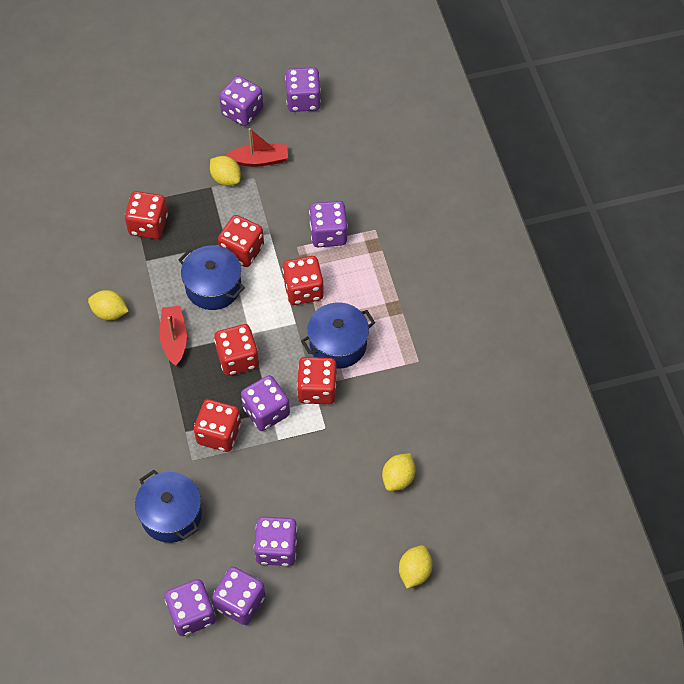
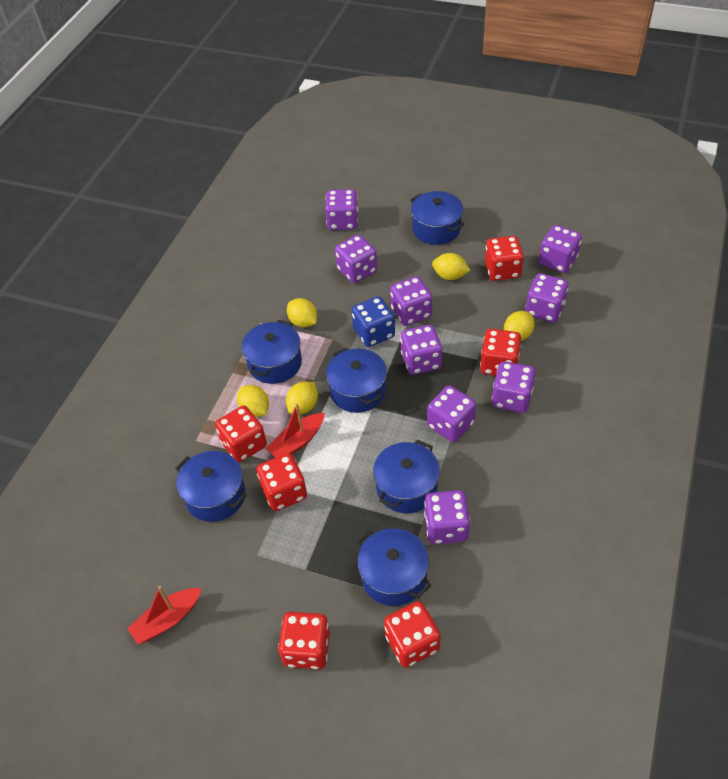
blue dice: none = 0 -> [351,296,395,347] = 1
blue pot: [135,470,202,543] [179,245,245,310] [301,303,375,369] = 3 -> [175,451,247,522] [242,320,302,384] [326,347,387,413] [356,528,431,606] [373,439,440,513] [410,191,465,245] = 6
purple dice: [164,579,216,636] [212,567,265,625] [219,76,263,126] [241,375,290,431] [254,517,297,566] [285,67,321,112] [309,201,348,247] = 7 -> [325,189,358,230] [335,235,377,283] [390,276,432,326] [400,325,442,375] [424,490,470,544] [427,385,476,442] [492,361,535,413] [525,273,569,322] [539,225,582,273] = 9
yellow lemon: [88,290,129,320] [210,156,241,186] [382,453,416,491] [399,545,433,589] = 4 -> [237,385,269,417] [286,382,318,415] [287,298,317,327] [432,253,470,280] [504,311,535,341] = 5

